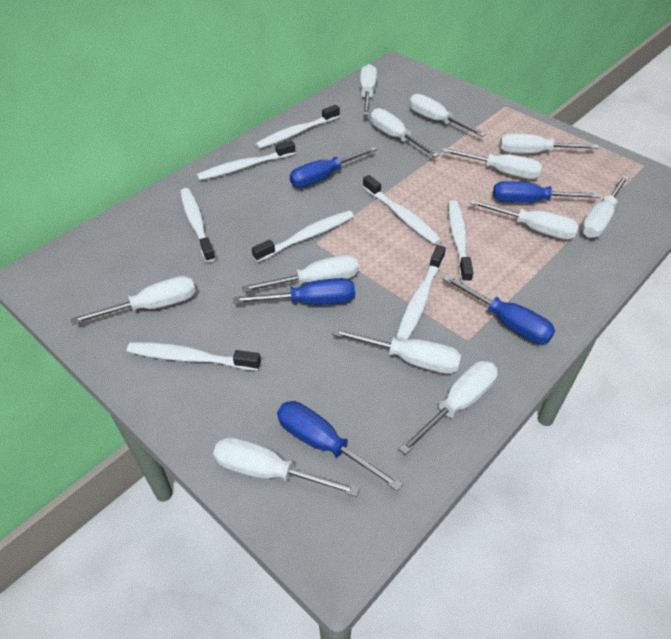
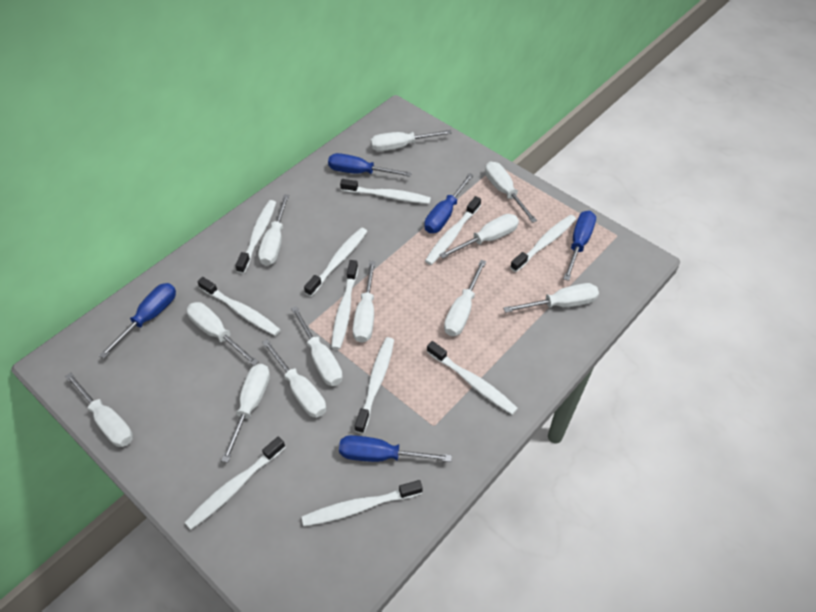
white toothbrush: [127,342,261,371] [180,188,216,263] [197,141,295,181] [252,211,354,262] [255,105,340,149] [363,175,442,245] [396,245,446,341] [448,200,474,283] = 8 -> [185,437,286,530] [197,277,281,336] [235,200,276,274] [302,480,423,526] [304,228,367,297] [331,260,358,350] [340,179,431,204] [355,337,394,434] [425,196,481,265] [427,341,518,415] [510,215,576,272] = 11

